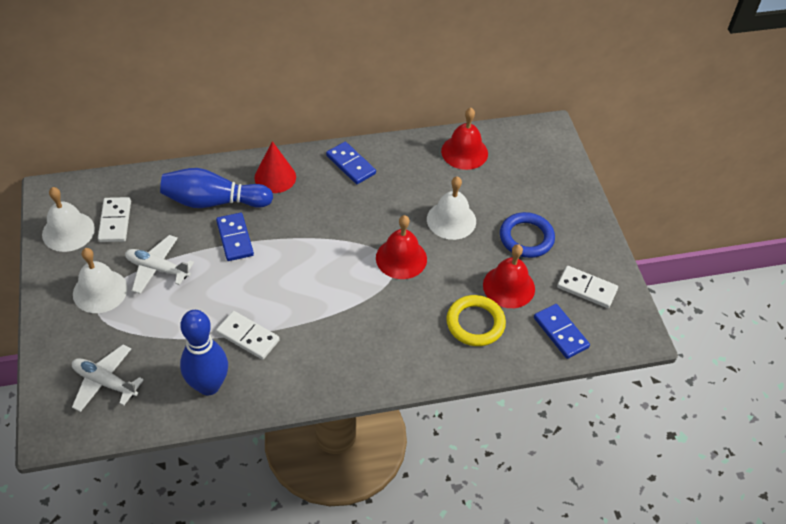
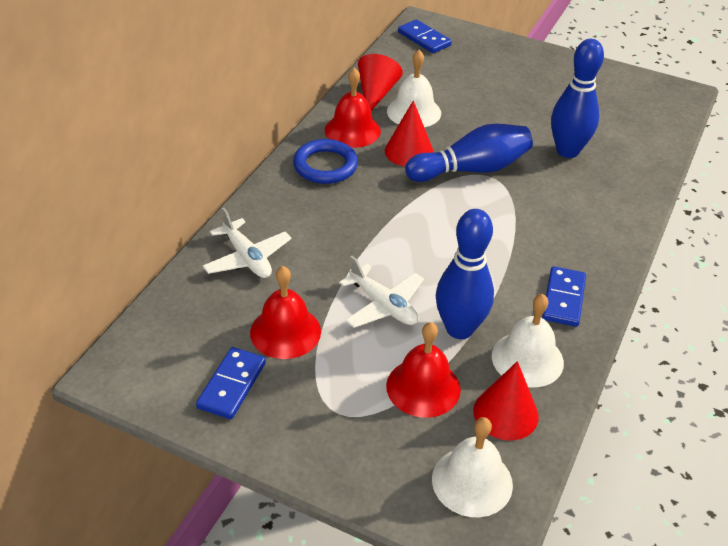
blue bowling pin: [160,168,273,208] [180,310,228,396] = 2 -> [405,124,533,182] [436,209,494,339] [551,39,604,158] = 3
red cone: [254,141,296,193] = 1 -> [358,54,403,111] [385,100,434,167] [473,361,539,441] = 3
white domino: [98,197,131,242] [216,311,280,360] [557,266,618,308] = 3 -> none = 0
yellow ring: [446,295,506,346] = 1 -> none = 0

